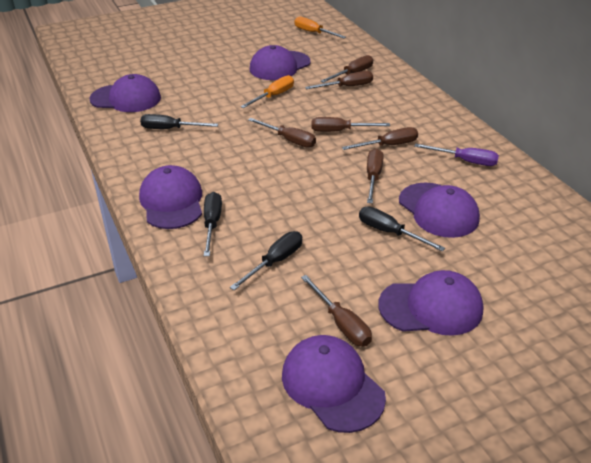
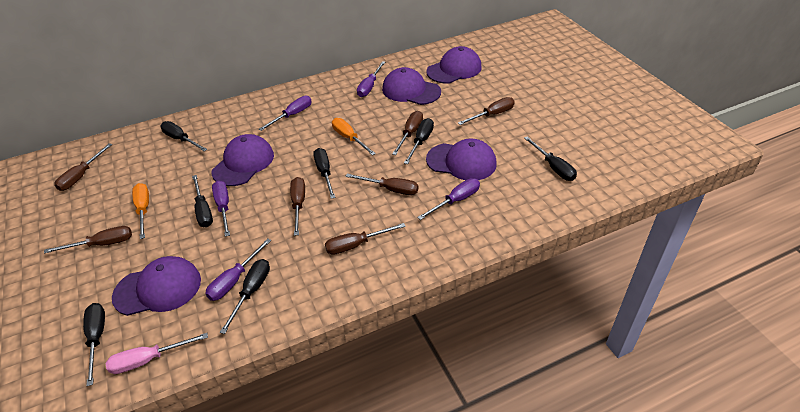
black screwdriver: [140,114,218,129] [204,192,222,256] [230,231,302,290] [359,207,445,251] = 4 -> [83,303,105,386] [160,121,207,151] [192,175,213,228] [220,259,270,334] [313,148,335,199] [404,118,434,164] [524,136,577,181] = 7
pink screwdriver: none = 0 -> [106,333,208,374] = 1
purple cap: [89,74,161,112] [139,165,202,229] [250,45,311,80] [282,335,386,433] [378,270,483,336] [399,183,480,238] = 6 -> [112,256,201,316] [211,134,274,186] [382,67,441,105] [426,46,482,84] [426,138,497,180] = 5
purple screwdriver: [414,143,499,166] = 1 -> [205,238,271,301] [212,181,230,237] [259,96,312,131] [357,61,385,97] [417,178,480,220] = 5

